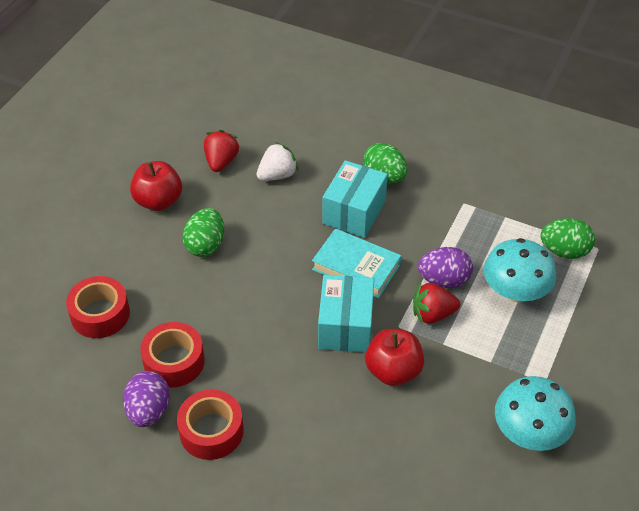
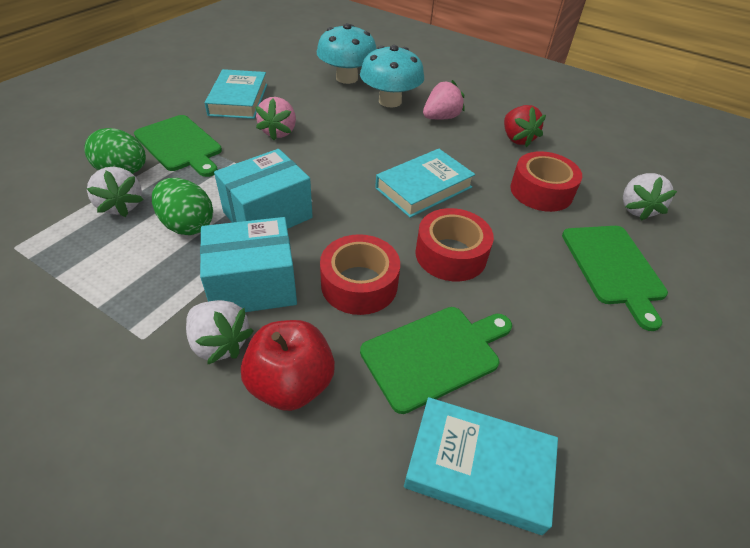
green cutting board: none = 0 -> [134,115,222,177] [360,307,512,414] [562,226,668,331] = 3
green egg: [183,208,224,257] [363,143,407,184] [541,218,595,259] = 3 -> [85,128,146,174] [152,178,213,235] = 2
pink strawberry: none = 0 -> [255,97,296,140] [423,80,465,120] = 2
purple egg: [123,371,170,427] [418,247,473,288] = 2 -> none = 0
red apple: [130,161,182,211] [365,329,424,386] = 2 -> [241,320,335,411] = 1
red strawberry: [204,130,239,172] [413,283,460,324] = 2 -> [504,105,546,147] = 1
turquoise book: [312,228,401,298] = 1 -> [205,69,267,119] [375,149,475,218] [404,397,558,535] = 3
white strawberry: [256,142,298,181] = 1 -> [87,167,144,217] [186,300,254,365] [623,173,677,221] = 3

